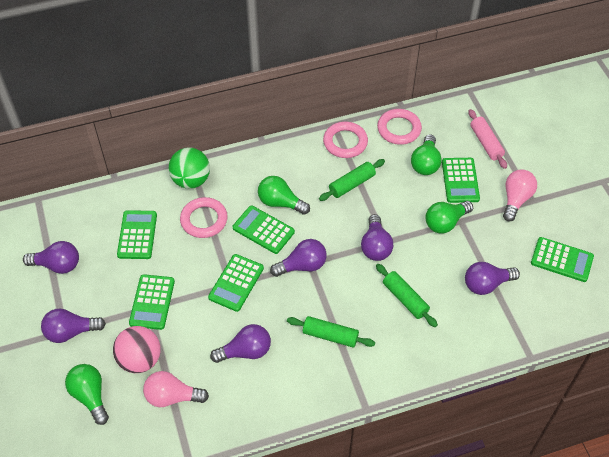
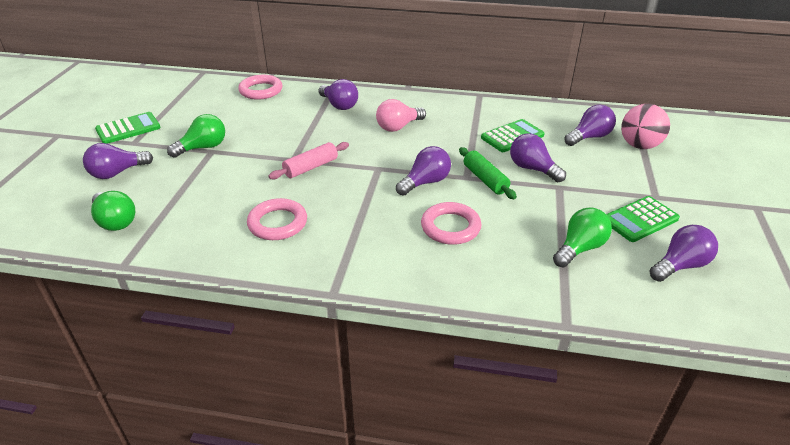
green ball: [168,147,210,189] = 1 -> none = 0
green calculator: [117,210,157,259] [129,274,175,330] [208,254,264,312] [233,205,295,254] [442,158,480,203] [531,237,594,282] = 6 -> [95,112,161,144] [481,119,545,152] [606,196,680,242] = 3
green light bulb: [65,364,109,425] [258,176,310,215] [411,134,442,175] [425,201,473,233] = 4 -> [91,191,135,231] [167,114,225,158] [553,208,612,268] = 3
green rolling pin: [287,316,375,348] [319,159,385,201] [376,264,438,327] = 3 -> [459,147,517,199] = 1
pink light bulb: [143,371,209,407] [503,169,537,222] = 2 -> [376,99,426,132] = 1

